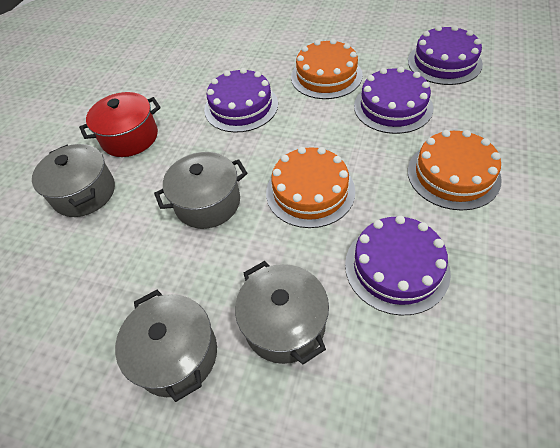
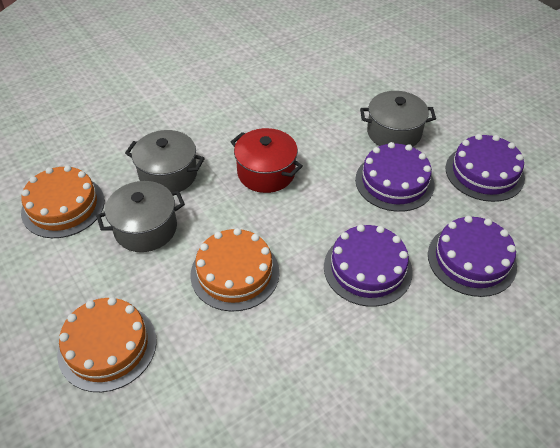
grey pot: [32,144,115,217] [115,290,217,402] [154,152,247,229] [235,261,329,364] = 4 -> [96,181,185,252] [125,130,205,192] [360,91,436,147] = 3

